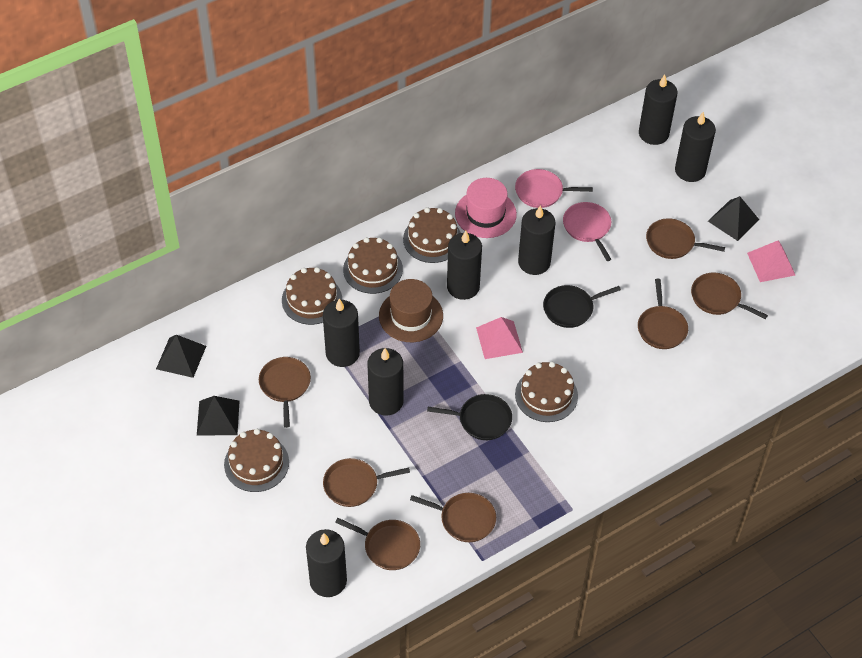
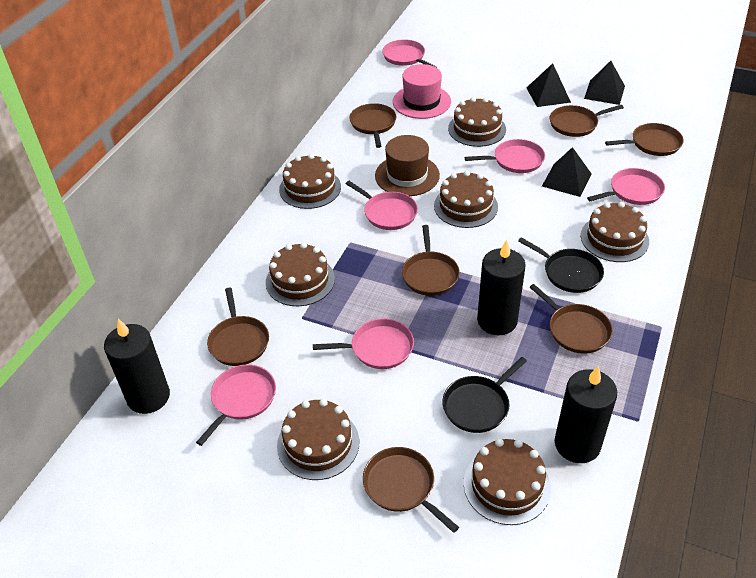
black candle: [306,529,347,597] [323,298,360,367] [367,348,404,416] [447,231,482,300] [518,206,556,275] [639,75,678,145] [675,112,716,182] = 7 -> [104,319,170,414] [477,240,526,335] [555,366,617,463] = 3
brown cake: [224,429,289,492] [282,267,342,325] [343,237,403,294] [403,207,461,263] [515,362,578,422] = 5 -> [266,242,335,306] [277,399,359,480] [279,154,341,209] [434,171,498,228] [448,97,506,147] [464,438,551,525] [581,202,649,262] = 7
pink pan: [515,169,593,208] [563,202,611,261] = 2 -> [196,364,276,446] [313,319,414,369] [346,181,418,230] [382,39,437,68] [465,139,545,173] [587,168,665,205] = 6
pink pyramid: [476,317,523,359] [747,240,795,282] = 2 -> none = 0

